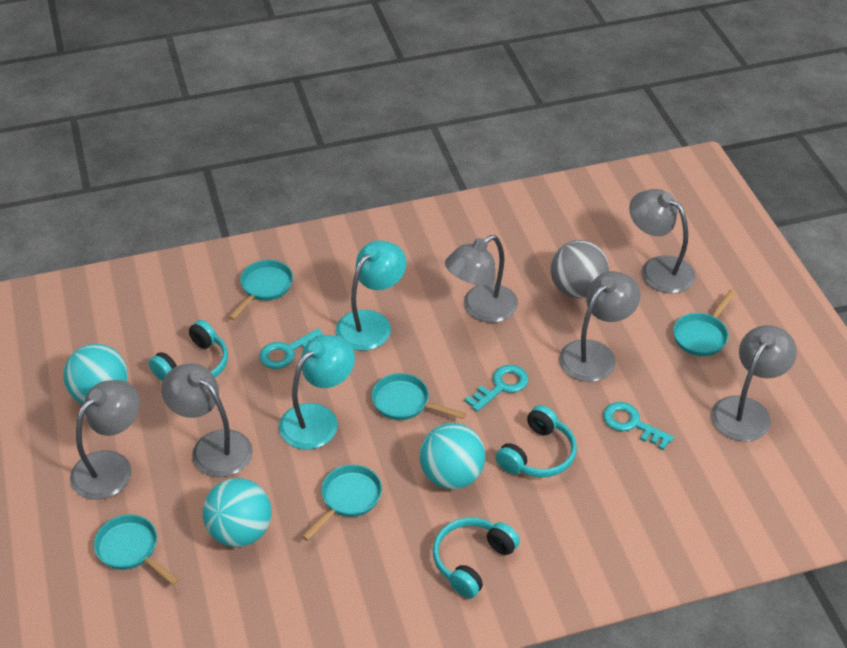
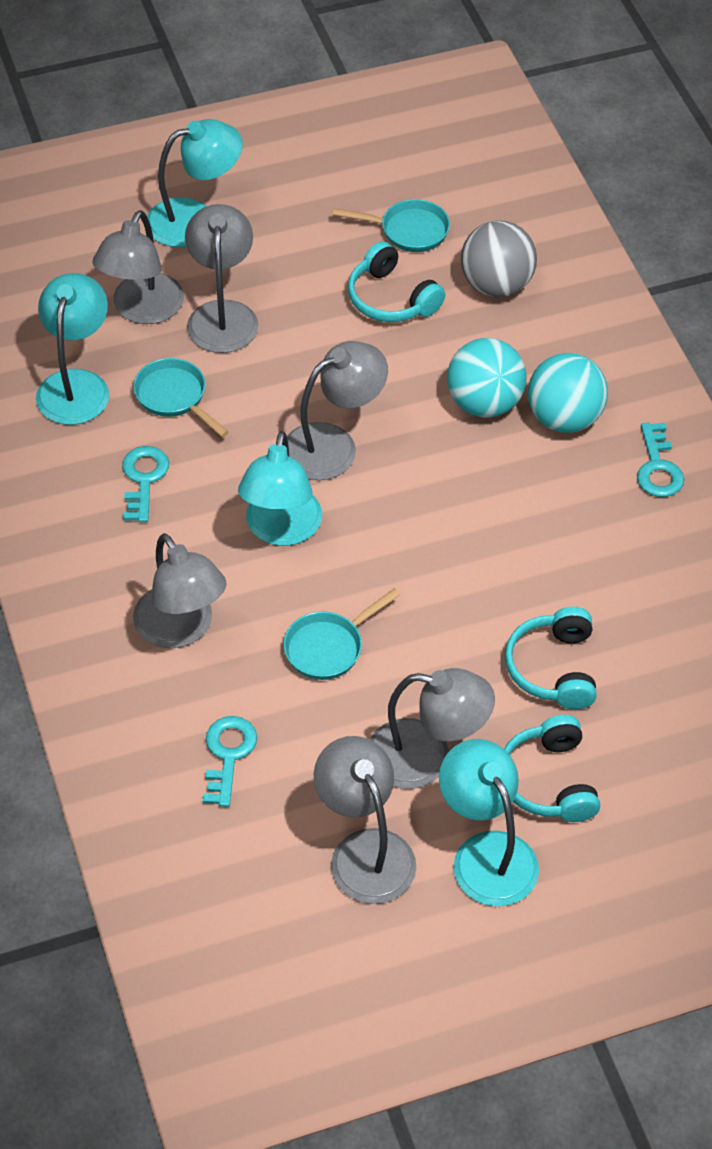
turquoise ball: [63,344,128,404] [203,478,271,547] [419,423,485,489] = 3 -> [447,338,527,418] [528,353,608,433] = 2
turquoise lamp: [279,335,355,450] [336,240,406,351] = 2 -> [36,273,109,425] [147,119,242,247] [238,431,322,546] [439,739,539,906] = 4
turquoise pan: [94,514,179,586] [229,260,293,320] [302,465,382,541] [372,373,466,420] [673,290,736,357] = 5 -> [133,358,229,437] [283,588,400,680] [333,199,450,252] = 3

